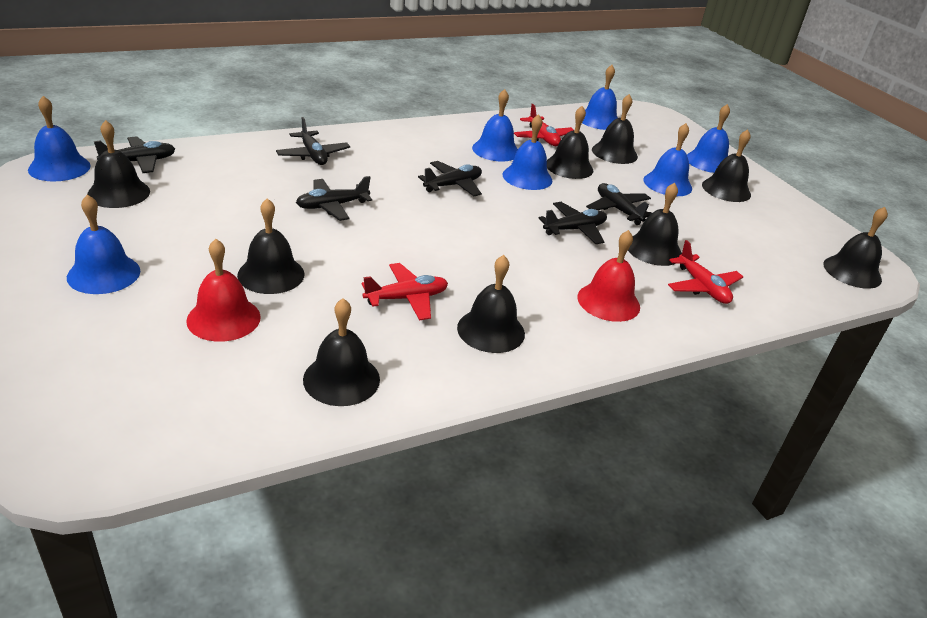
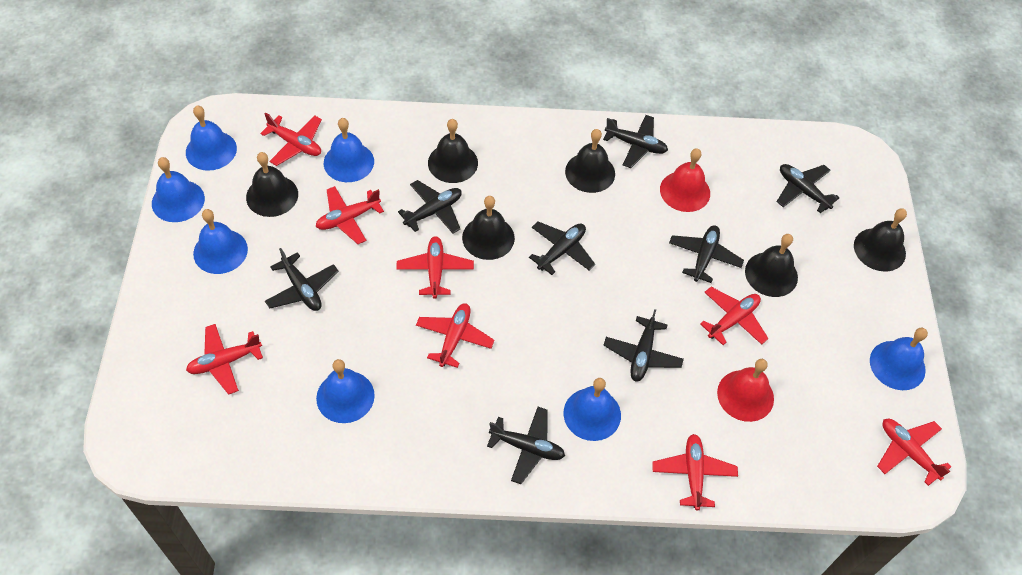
black bell: [87,120,150,208] [237,198,305,294] [303,298,380,406] [457,255,525,353] [547,106,593,179] [592,94,638,164] [628,182,682,266] [702,129,751,202] [824,207,888,289] = 9 -> [246,152,298,217] [428,119,478,183] [462,196,515,260] [565,129,615,193] [745,234,798,297] [854,208,907,271] = 6
black plane: [94,136,175,173] [276,117,350,165] [296,176,372,221] [418,161,482,196] [539,202,607,244] [586,183,652,225] = 6 -> [265,248,339,311] [398,180,462,233] [487,407,565,484] [529,222,595,275] [603,115,668,168] [603,309,684,382] [669,225,744,283] [777,164,840,213] = 8
red plane: [362,263,448,320] [514,104,574,146] [668,240,743,304] = 3 -> [186,324,263,395] [260,113,322,166] [316,186,384,244] [396,236,474,299] [416,303,495,368] [652,434,738,510] [700,287,769,345] [877,419,951,486] = 8

